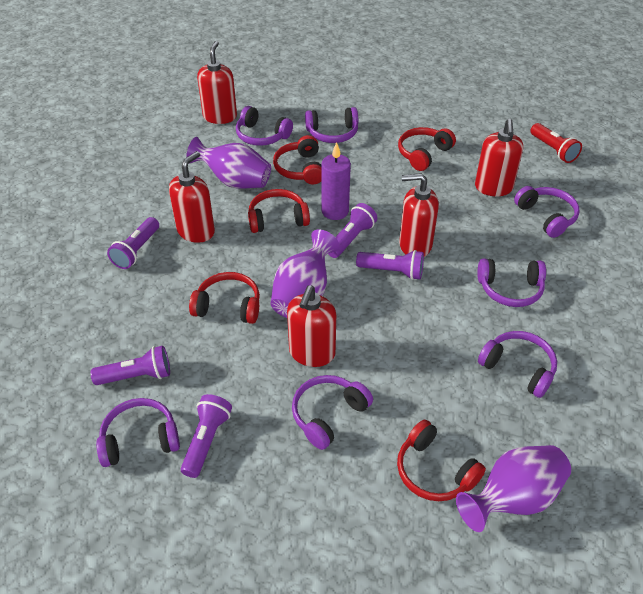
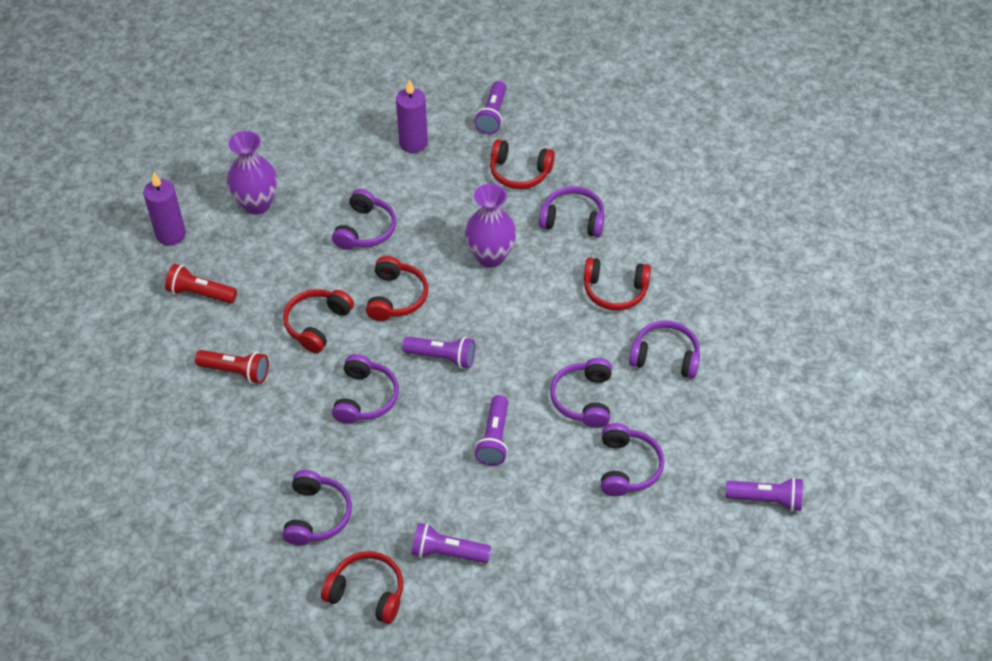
purple candle: [322,142,351,220] = 1 -> [143,172,186,245] [396,79,428,153] = 2
purple vase: [186,137,271,188] [271,229,340,318] [456,445,571,532] = 3 -> [227,131,277,215] [465,184,516,268] = 2
red flashlight: [530,123,582,163] = 1 -> [165,264,237,304] [195,350,269,384] = 2
red soap dispenser: [169,151,215,243] [197,41,237,124] [287,286,336,367] [399,173,439,257] [475,119,523,196] = 5 -> none = 0

